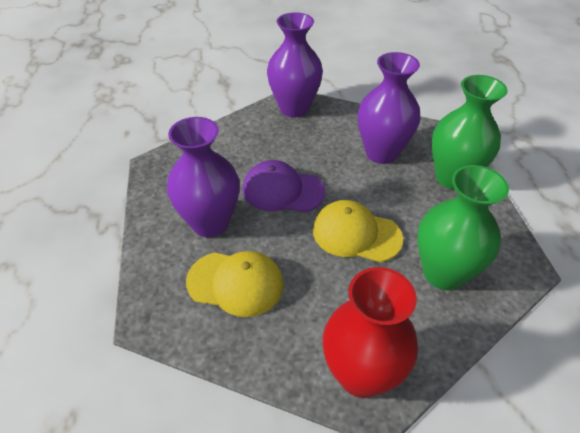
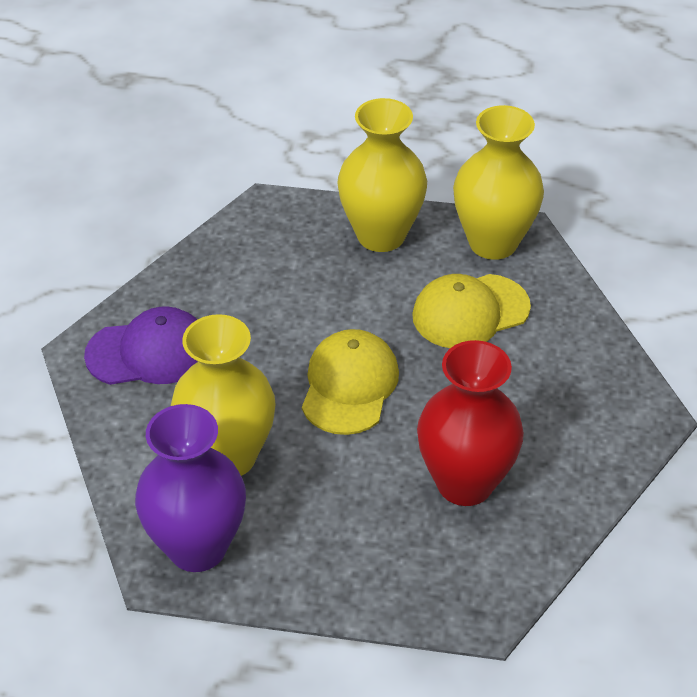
green vase: [417,165,509,290] [431,75,508,190] = 2 -> none = 0
purple vase: [167,117,240,237] [267,12,323,117] [358,52,421,164] = 3 -> [135,404,246,572] = 1
yellow vase: none = 0 -> [171,314,276,476] [337,98,427,252] [453,105,544,260] = 3

